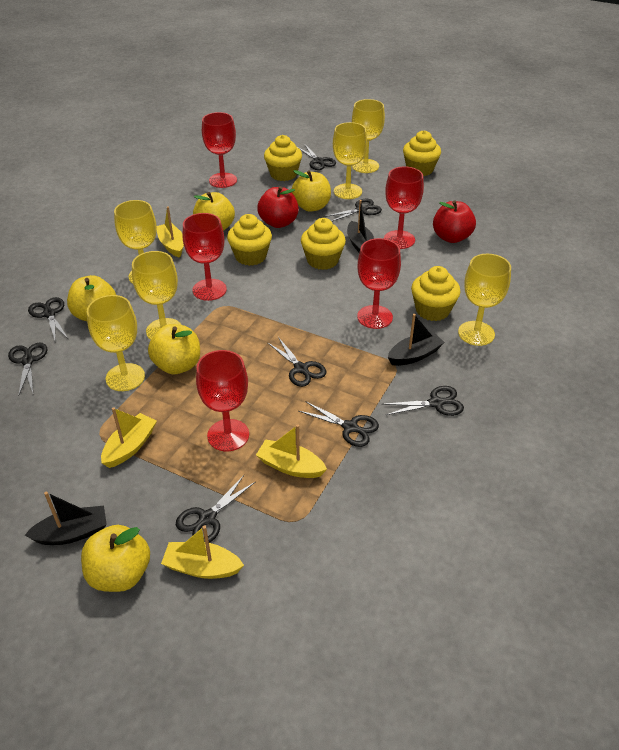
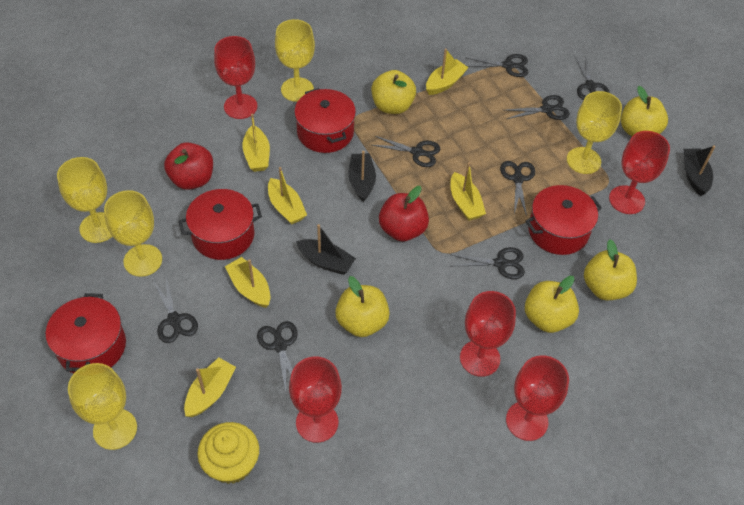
red pot: none = 0 -> [46,293,126,373] [179,189,262,260] [294,88,356,153] [525,185,602,255] = 4
yellow boat: [101,407,157,468] [157,207,184,258] [161,525,244,579] [256,424,327,478] = 4 -> [184,358,236,417] [225,257,270,308] [242,114,270,172] [268,167,307,225] [426,49,469,95] [451,162,486,221] = 6
yellow cupcake: [227,214,272,266] [264,135,302,181] [301,218,346,270] [403,130,441,176] [411,266,460,321] = 5 -> [197,422,259,484] = 1
yellow goblet: [87,295,145,391] [114,200,157,284] [132,251,181,340] [333,122,367,199] [352,99,385,173] [458,254,511,346] = 6 -> [57,157,112,243] [68,363,137,450] [104,190,162,277] [275,19,315,102] [567,91,622,174] = 5

